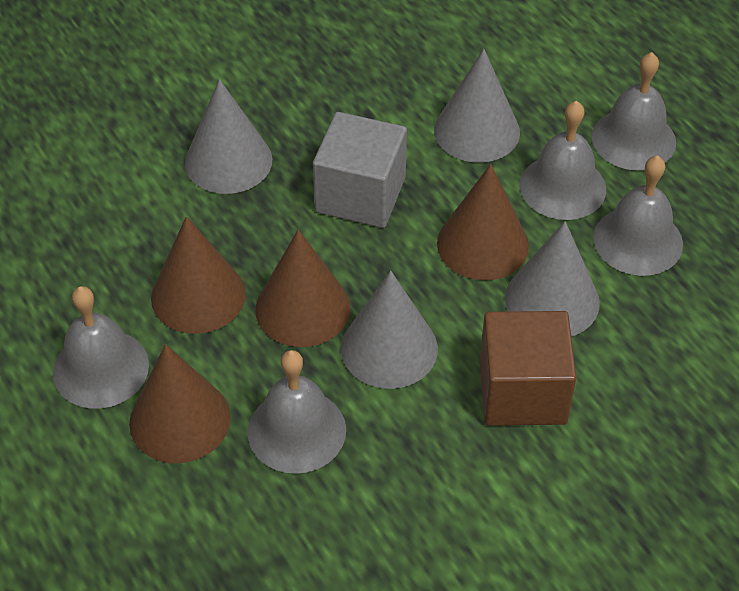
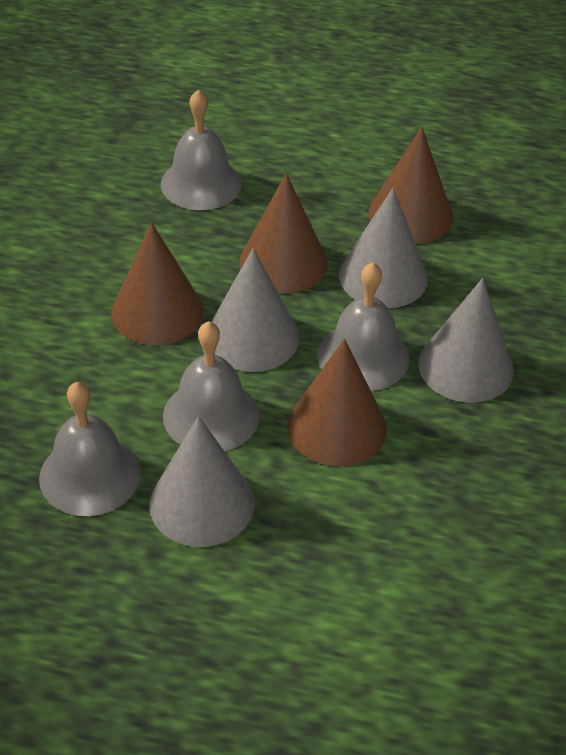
brown cube: [480,311,576,426] = 1 -> none = 0
grey bell: [53,286,149,409] [248,350,346,474] [520,101,606,220] [592,52,676,170] [593,155,683,276] = 5 -> [39,382,141,516] [161,90,242,210] [163,321,260,451] [317,262,409,391] = 4
grey cube: [313,112,407,228] = 1 -> none = 0

